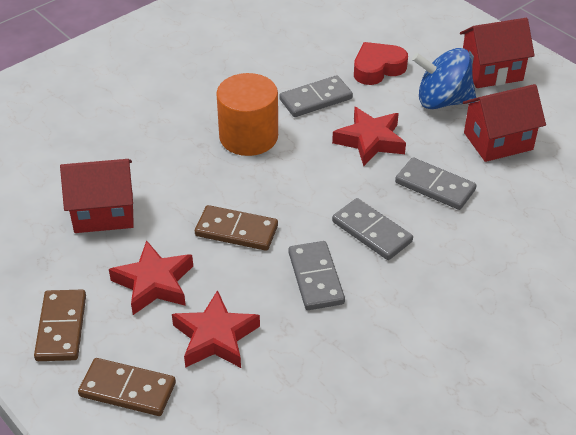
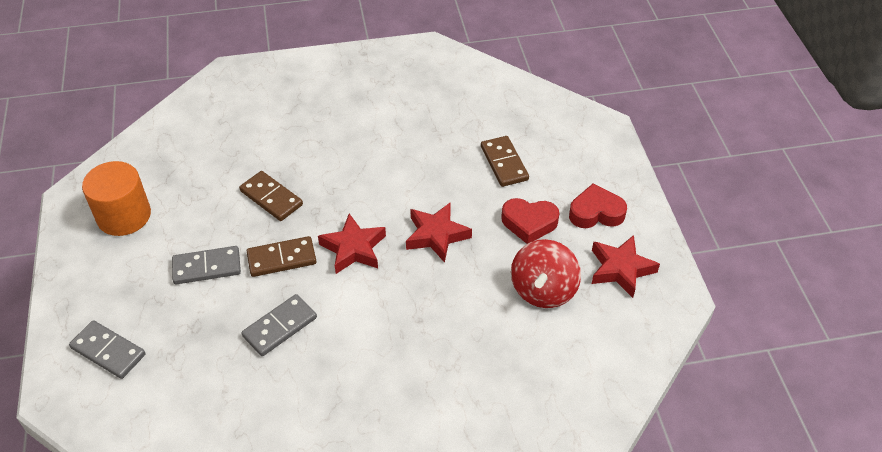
blue spinning top: [412,48,476,109] = 1 -> none = 0
grey domino: [279,75,353,117] [289,241,345,310] [332,198,413,260] [395,158,477,210] = 4 -> [69,320,145,379] [172,246,241,284] [242,294,317,356] = 3
red heart: [354,42,408,85] = 1 -> [501,198,559,244] [569,184,627,228] = 2
red house: [60,159,134,233] [460,18,535,88] [463,84,546,162] = 3 -> none = 0
red spinning top: none = 0 -> [511,239,581,308] = 1

